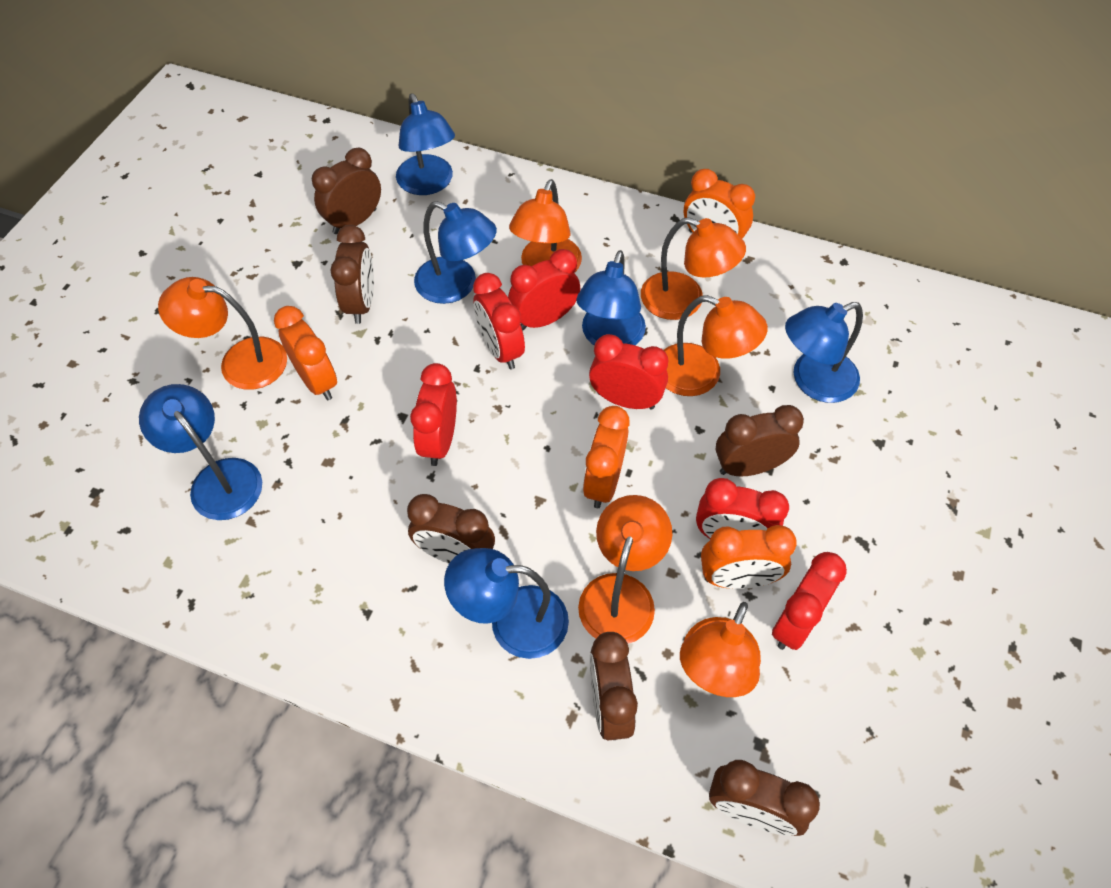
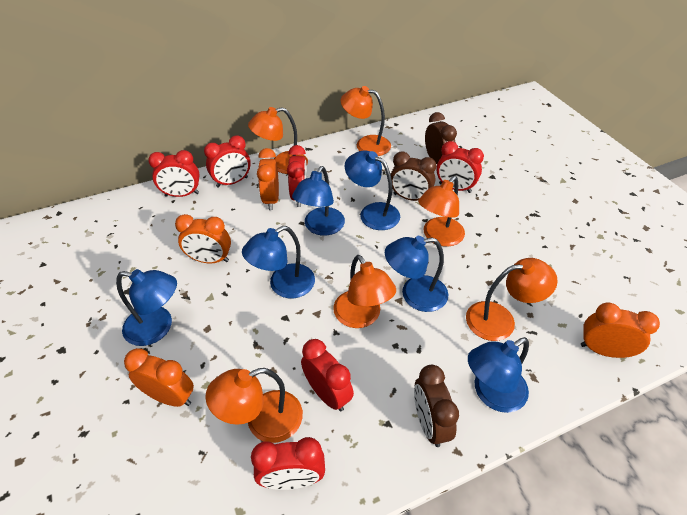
brown clock: [312,148,381,234] [330,225,374,324] [407,494,495,564] [590,632,638,741] [709,760,820,836] [716,405,804,476] = 6 -> [391,151,436,201] [414,365,459,447] [425,112,457,164] = 3

